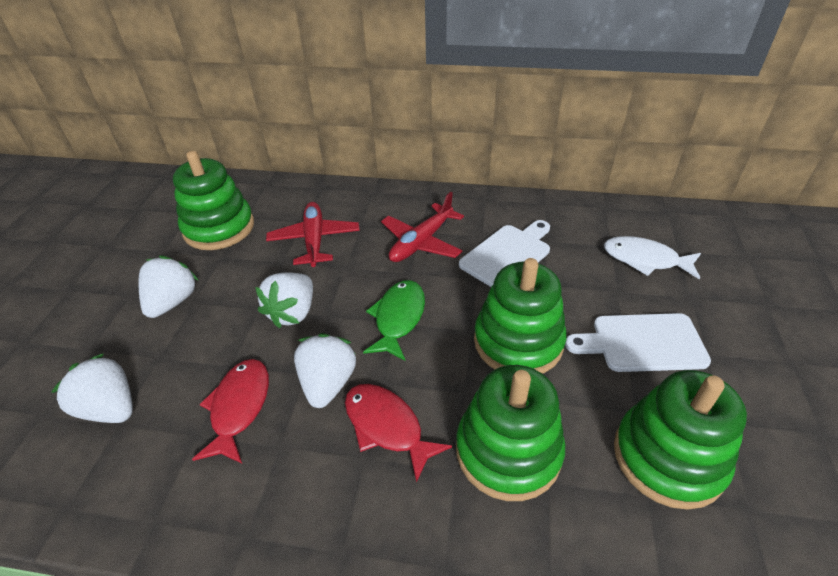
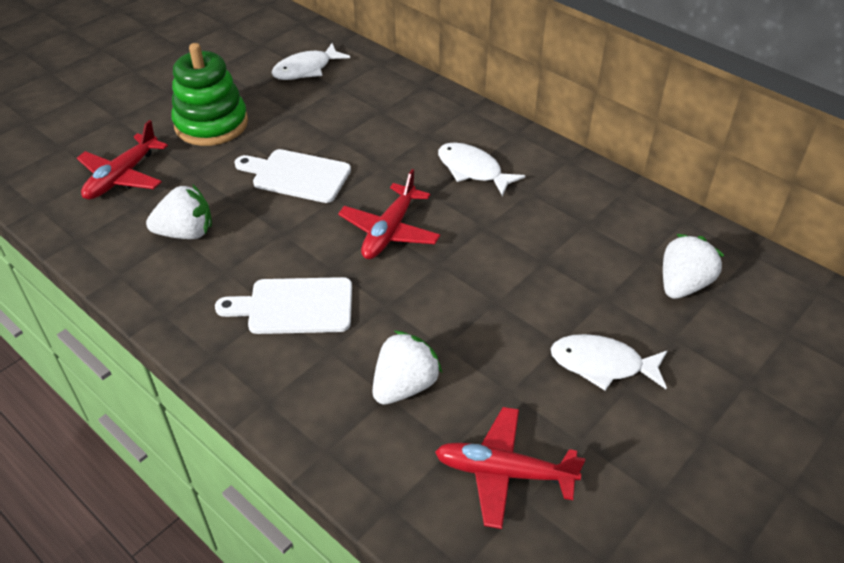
green fish: [363,280,425,361] = 1 -> none = 0
green stacking toy: [173,151,254,250] [456,365,565,501] [474,258,567,374] [614,370,747,510] = 4 -> [171,43,248,146] = 1
red fish: [192,359,269,464] [345,384,452,483] = 2 -> none = 0
red plane: [266,202,360,267] [381,192,464,262] = 2 -> [77,120,168,200] [338,169,440,259] [435,407,585,529] = 3
white fish: [604,236,701,280] = 1 -> [271,43,350,80] [438,142,525,196] [551,334,667,391] = 3
white strawberry: [52,353,133,423] [138,255,199,318] [255,272,313,328] [294,333,356,408] = 4 -> [146,184,212,239] [372,331,442,405] [663,234,724,299] = 3

